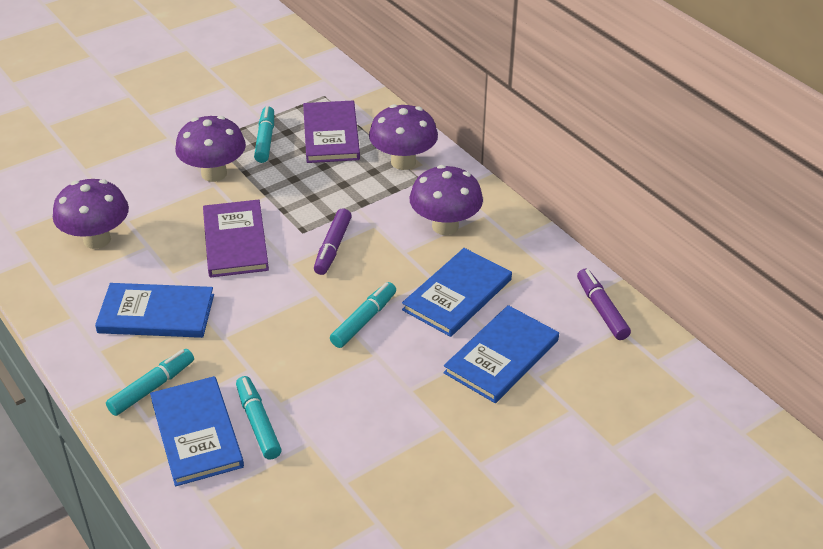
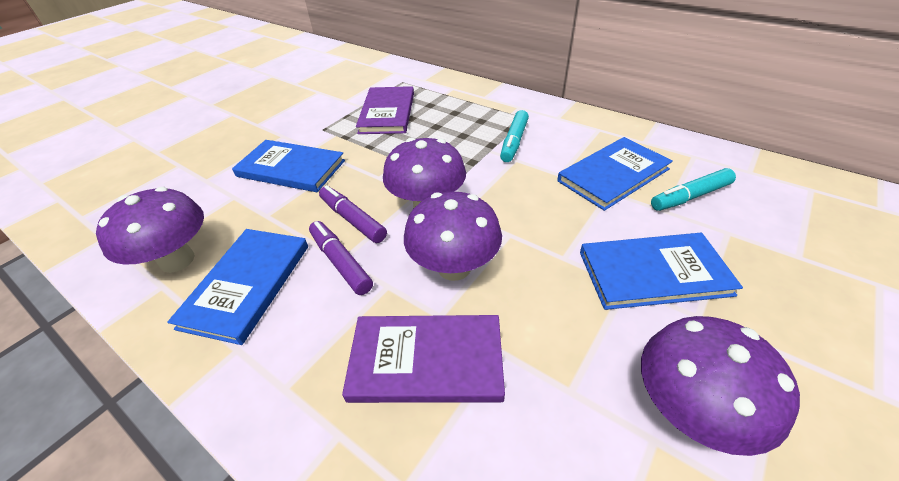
turquoise marker: [106,349,194,416] [236,376,282,460] [254,106,274,163] [330,282,396,348] = 4 -> [500,110,529,162] [651,168,736,211] = 2

